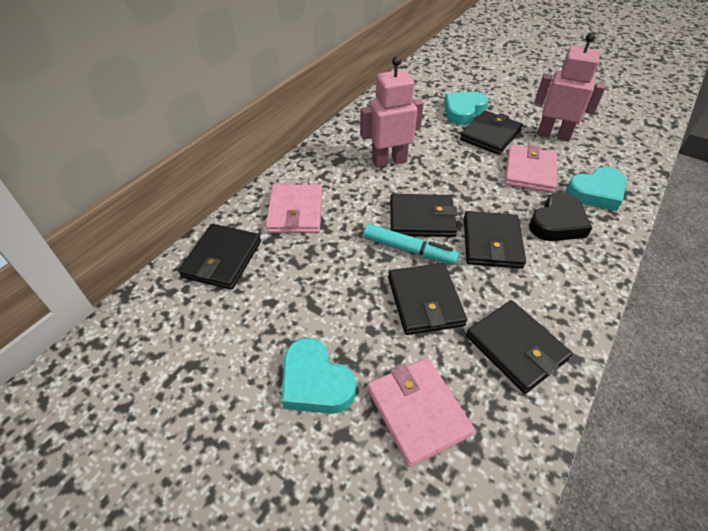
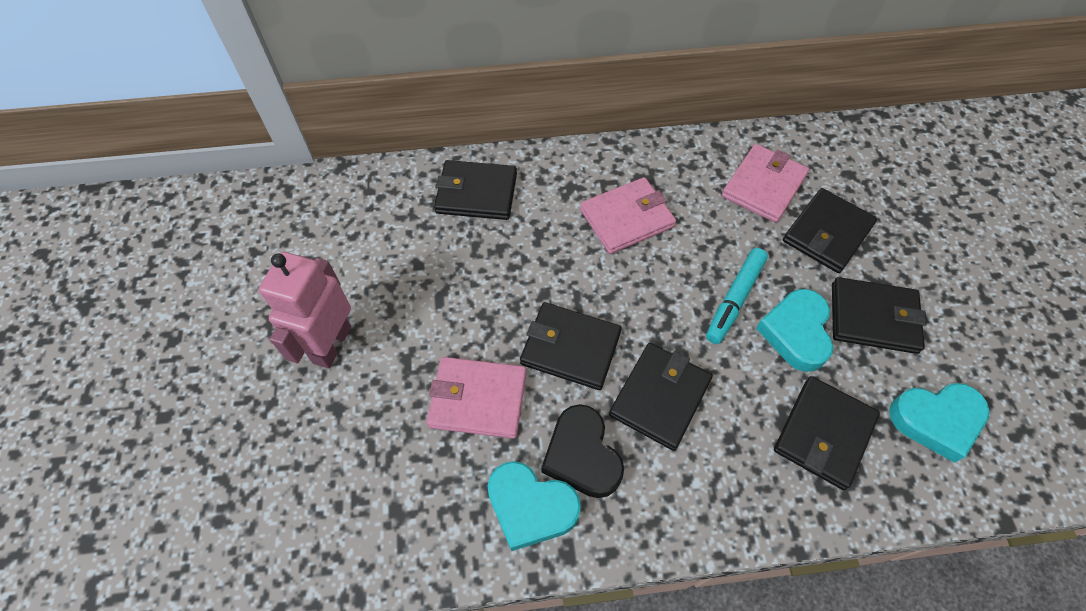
pink robot: [360,56,424,168] [535,33,606,141] = 2 -> [259,252,351,369] = 1

